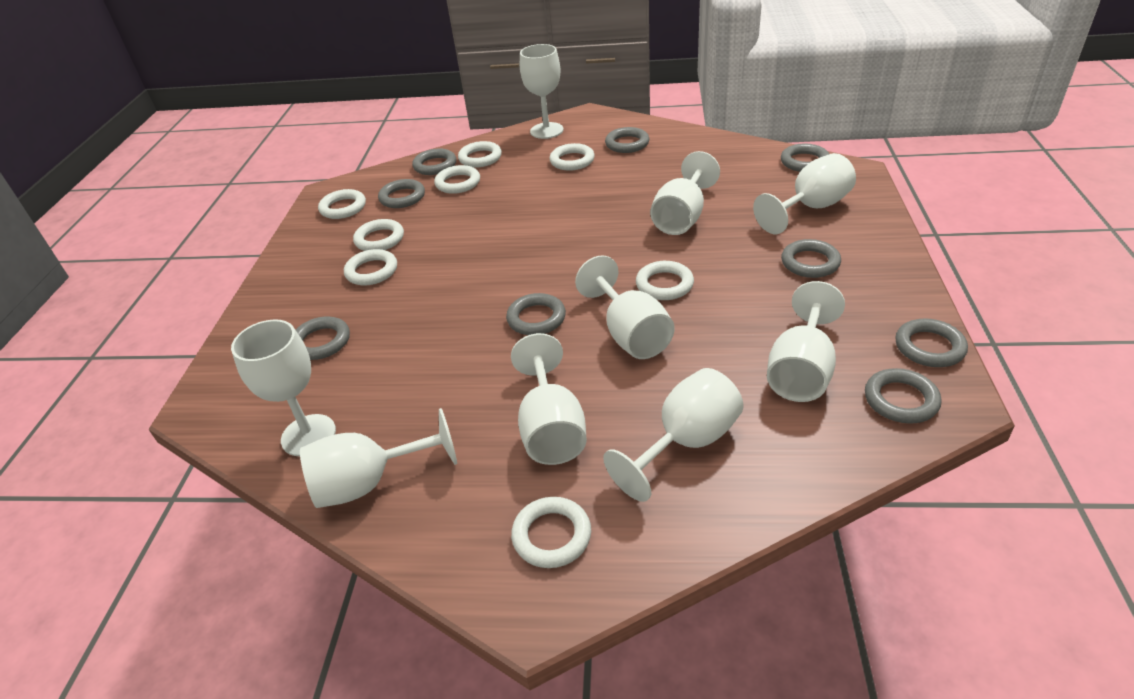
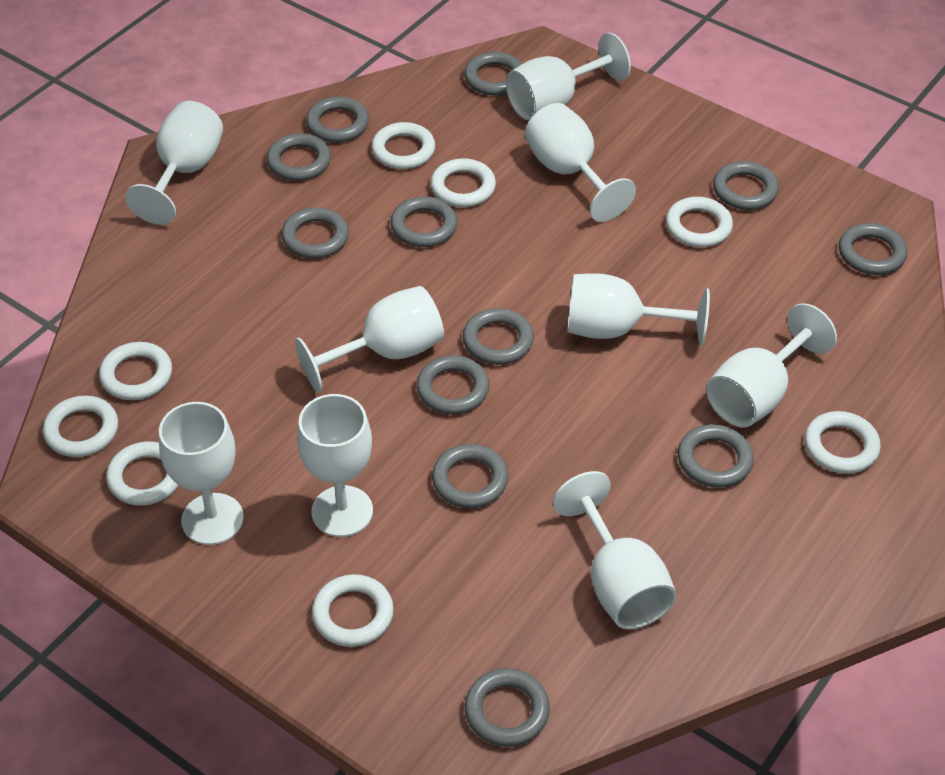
grey ring: [296,316,350,360] [378,179,425,208] [412,148,456,175] [506,293,566,335] [605,127,649,153] [781,144,829,172] [781,239,841,278] [865,368,942,424] [895,319,968,367] = 9 -> [267,133,331,181] [282,207,349,259] [306,97,369,142] [391,196,457,247] [416,355,489,415] [432,444,508,508] [463,308,534,365] [464,52,522,96] [464,668,550,747] [678,424,754,488] [713,161,779,210] [839,223,907,275] = 12

